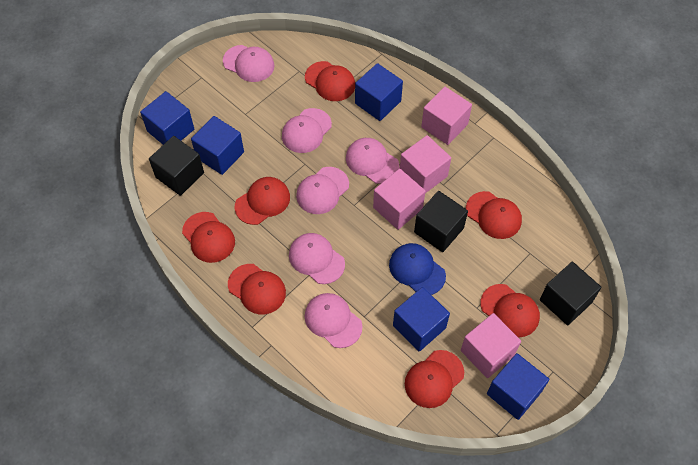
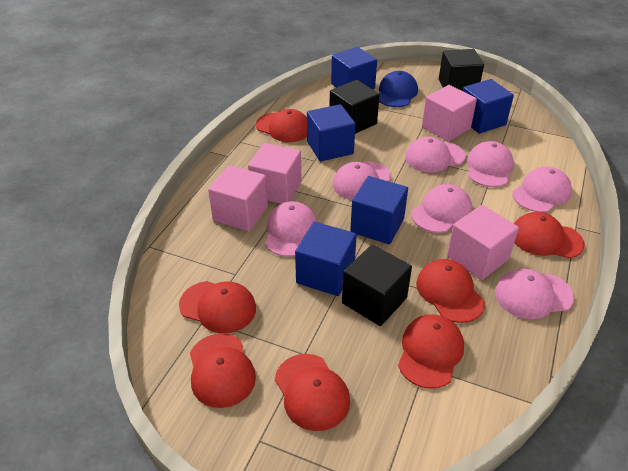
pink cap: [223,45,275,82] [282,108,332,153] [289,233,345,284] [296,167,349,214] [305,293,363,348] [346,138,399,184] = 6 -> [265,201,317,257] [333,161,391,200] [405,137,466,173] [411,184,472,233] [467,141,514,187] [495,269,574,319] [512,167,572,212] = 7

